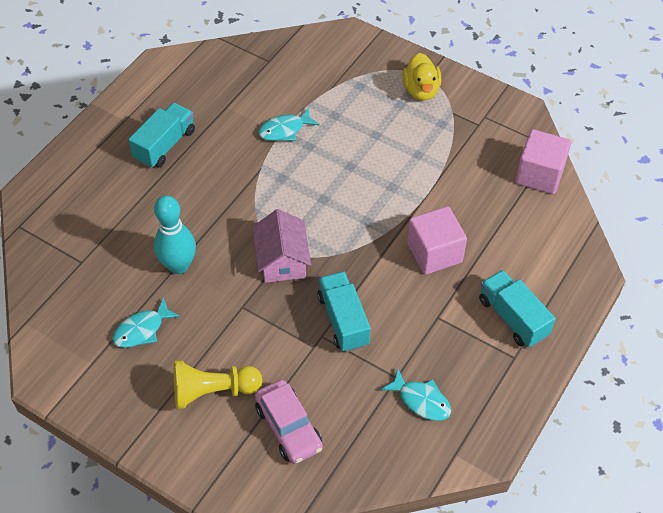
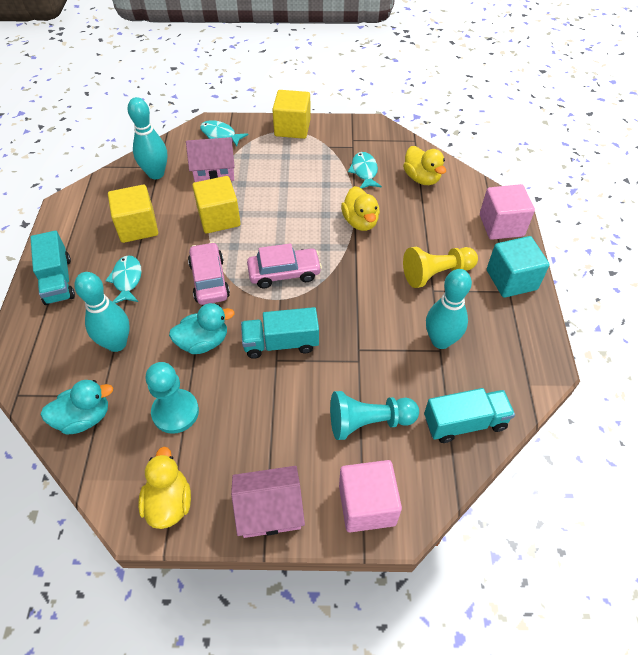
pink car: [255,380,323,464] = 1 -> [188,242,230,305] [247,243,322,288] = 2
pink house: [252,209,311,283] = 1 -> [186,137,235,182] [231,466,305,538] = 2
turquoise bowling pin: [154,195,196,274] = 1 -> [75,272,130,352] [128,97,167,179] [426,269,472,349] = 3
turquoise cube: none = 0 -> [487,236,550,298] = 1
turquoise duck: none = 0 -> [40,380,113,435] [169,303,235,354] = 2
turquoise pawn: none = 0 -> [146,362,199,434] [330,391,419,440] = 2
yellow cube: none = 0 -> [108,185,158,243] [192,176,241,233] [272,90,311,139] = 3
yellow duck: [402,53,441,101] = 1 -> [138,447,191,529] [341,186,380,231] [403,146,446,185] = 3

